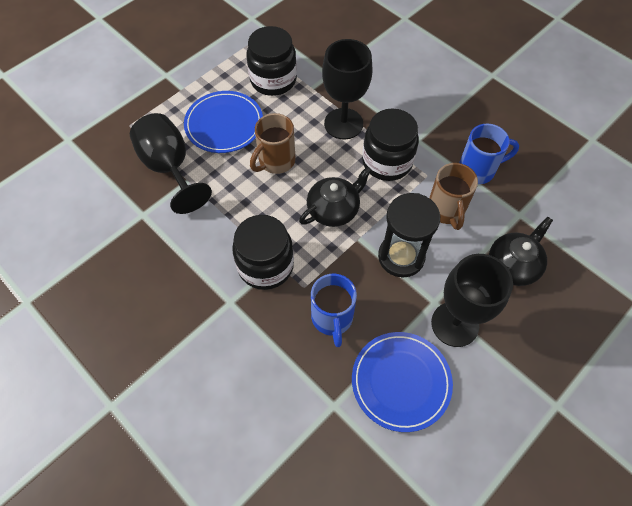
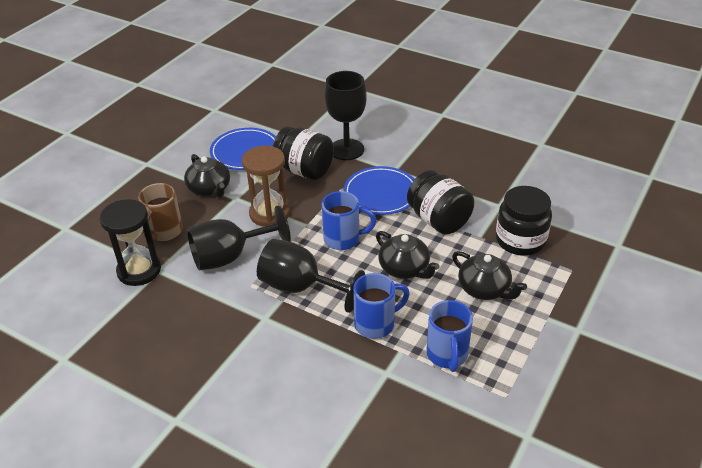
black teapot: [299,167,372,227] [489,217,553,286] = 2 -> [184,154,230,198] [376,231,440,279] [452,251,527,300] = 3
blue mug: [311,274,357,347] [459,124,519,184] = 2 -> [322,191,376,250] [353,273,410,339] [426,300,473,372] = 3
brown hourglass: none = 0 -> [242,146,290,227] = 1
brown mug: [250,113,296,174] [429,163,478,230] = 2 -> [138,183,183,241] = 1

